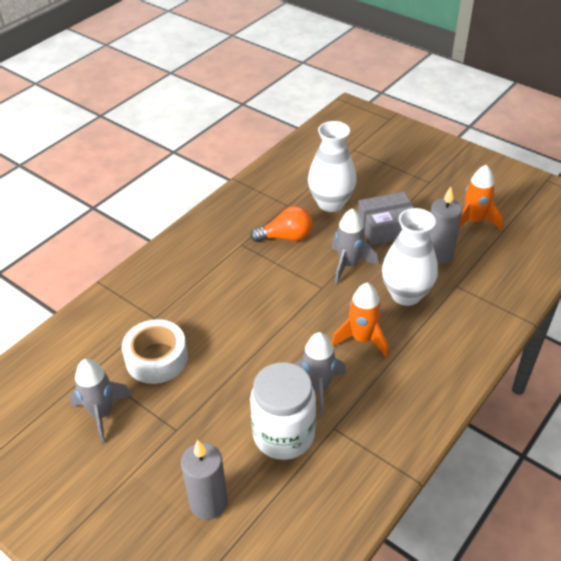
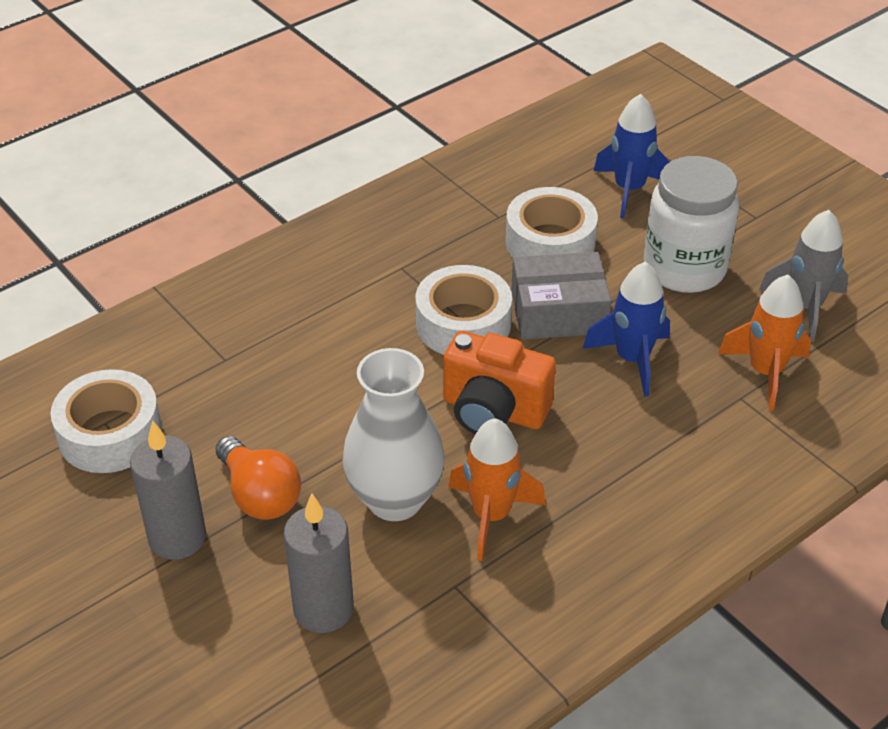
blue rocket: none = 0 -> [583,262,670,397] [594,94,670,218] = 2
grey rocket: [69,359,132,444] [294,332,346,417] [331,208,378,284] = 3 -> [759,210,848,342] = 1
orange camera: none = 0 -> [443,331,556,434] = 1
white tape: [122,319,188,384] = 1 -> [51,369,162,473] [416,265,512,355] [506,187,598,257] = 3
white vase: [308,121,357,212] [382,208,438,306] = 2 -> [343,348,445,521] = 1

